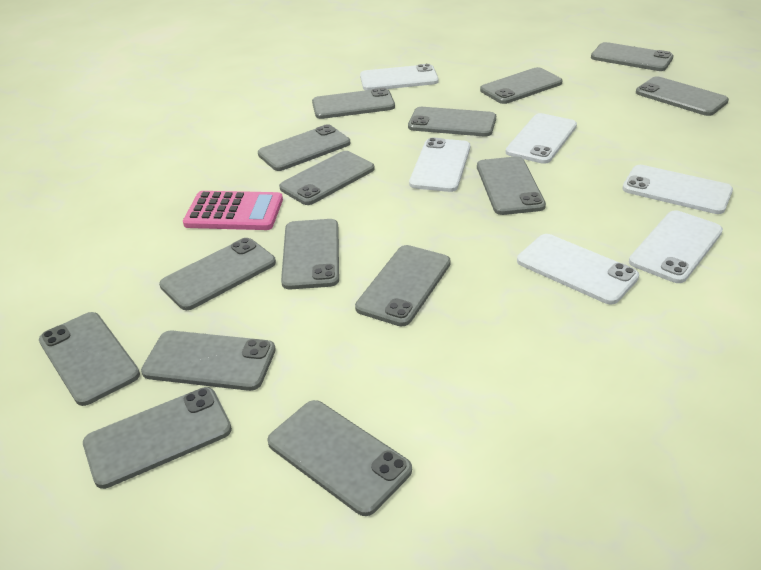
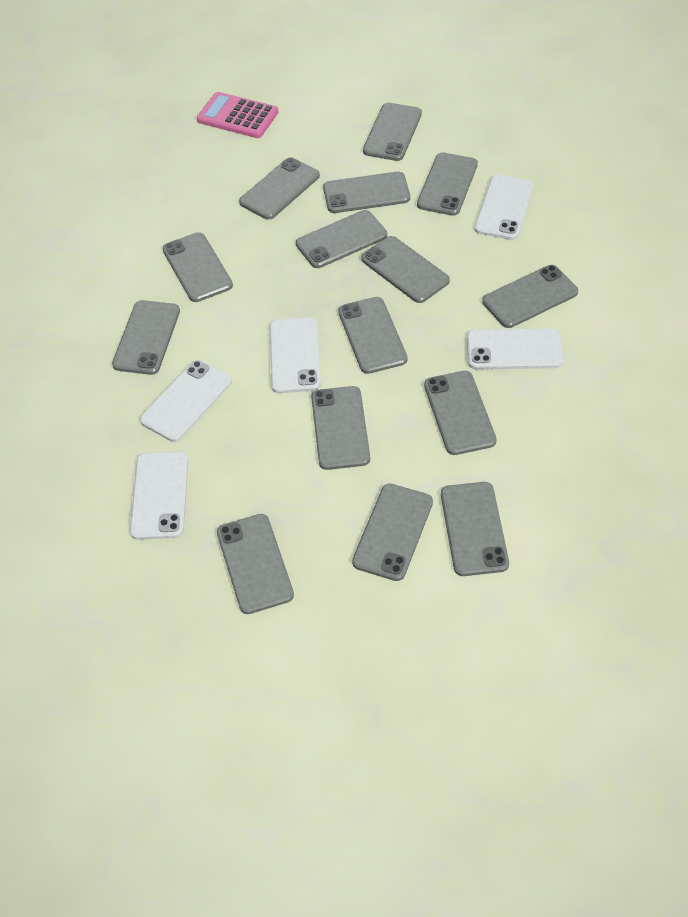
white phone: [360,64,439,90] [409,138,470,192] [505,113,577,164] [517,234,639,304] [622,165,733,214] [629,210,723,283] = 6 -> [130,452,189,540] [140,360,232,442] [270,318,321,393] [467,328,563,369] [475,175,534,240] = 5

